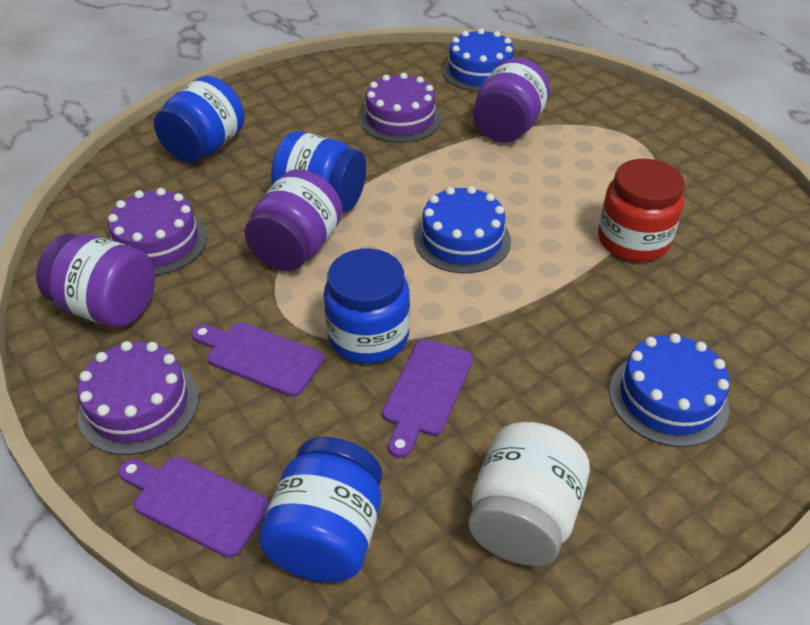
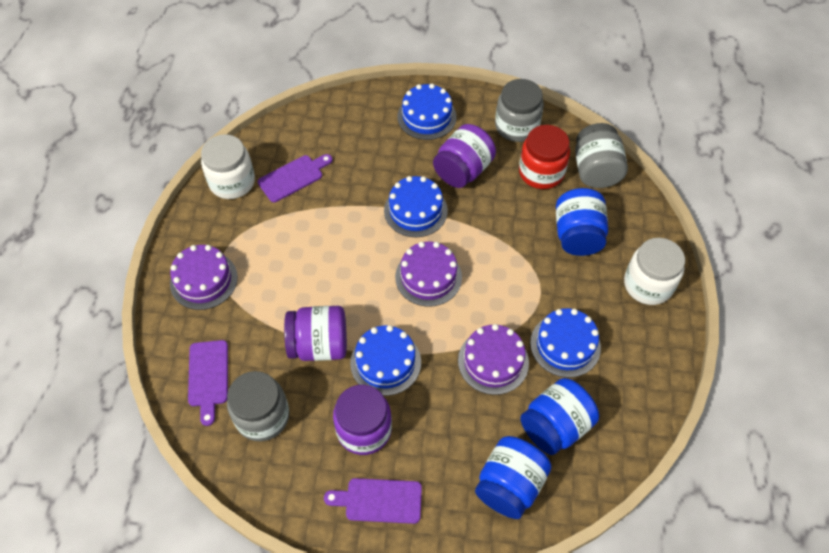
blue cake: [414,186,511,273] [442,28,514,92] [609,333,730,447] = 3 -> [350,325,421,396] [384,176,448,237] [398,84,456,140] [530,308,601,378] = 4
blue jar: [154,76,245,163] [259,437,382,583] [271,131,366,212] [324,249,410,364] = 4 -> [475,436,551,519] [520,378,599,455] [556,188,608,256] = 3
grey jar: none = 0 -> [227,371,289,441] [495,79,544,142] [575,123,628,188] = 3
white jar: [468,422,590,566] = 1 -> [201,134,255,199] [624,238,685,305] = 2

